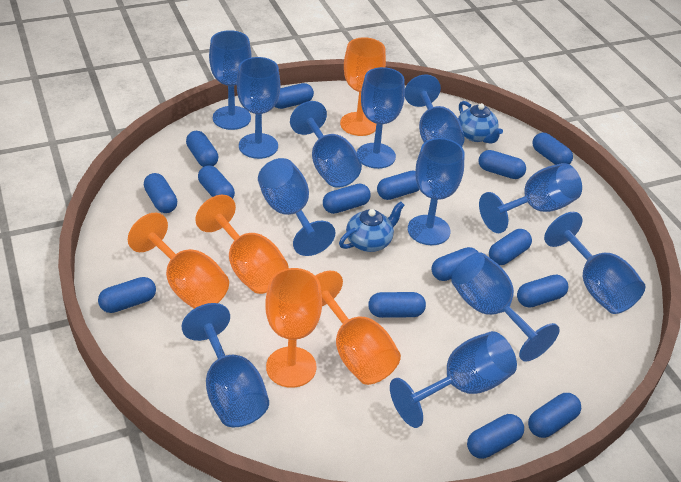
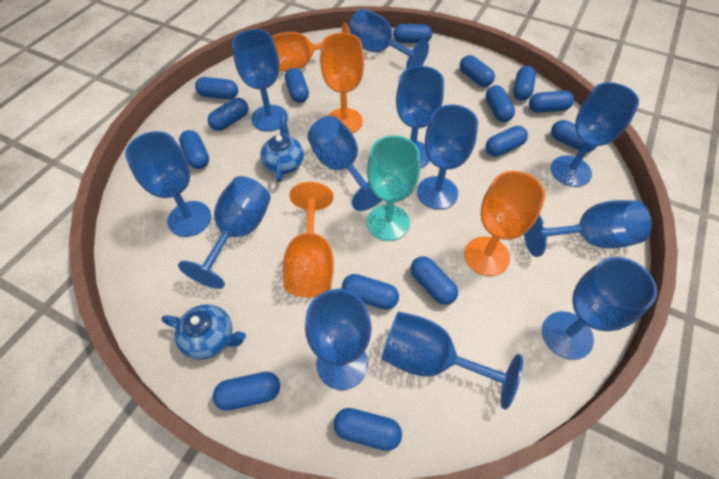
orange goblet: [128,213,229,309] [195,195,288,294] [265,268,322,388] [315,271,401,385] [340,37,386,136] = 5 -> [272,23,351,72] [283,182,334,297] [320,33,364,133] [464,171,545,276] = 4
turquoise goblet: none = 0 -> [367,135,420,241] = 1

